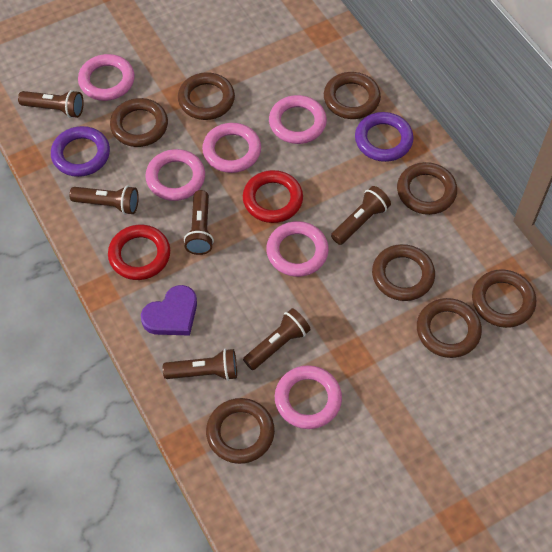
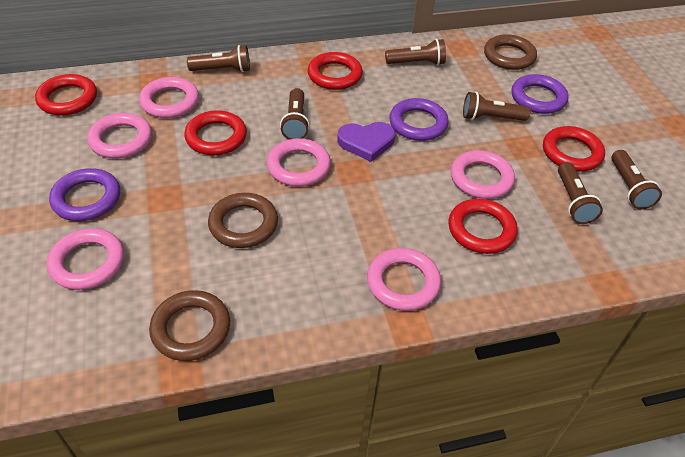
brown ring: [110,98,168,147] [178,72,235,120] [206,398,275,464] [324,72,381,119] [372,244,435,301] [397,162,457,215] [417,298,482,358] [472,269,536,328] = 8 -> [149,290,230,361] [208,193,278,248] [484,34,537,70] = 3
purple ring: [51,126,110,177] [355,112,414,162] = 2 -> [49,168,120,221] [389,98,449,141] [512,74,569,114] = 3
red ring: [108,225,170,280] [243,170,303,223] = 2 -> [35,74,97,116] [184,110,247,155] [308,52,363,90] [449,199,518,254] [543,126,605,171] = 5

